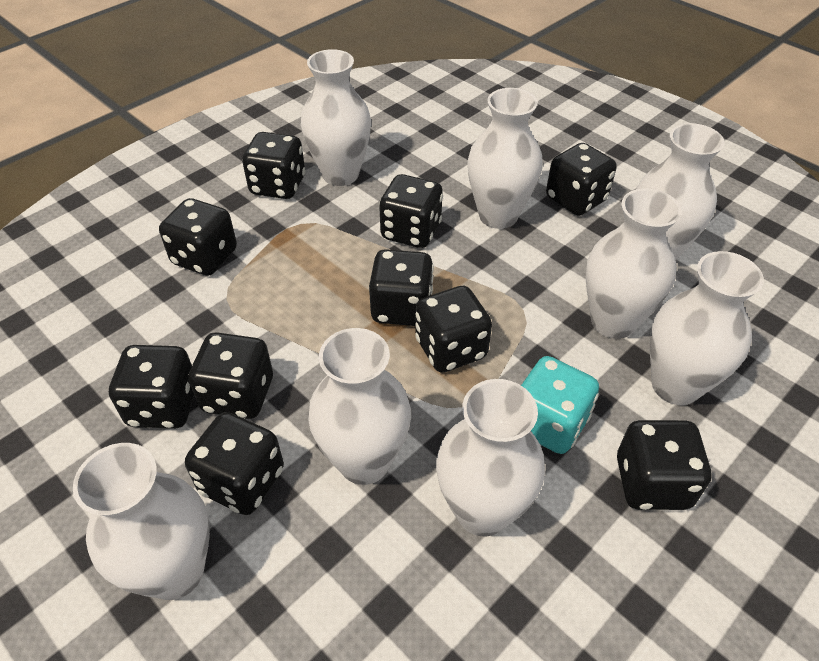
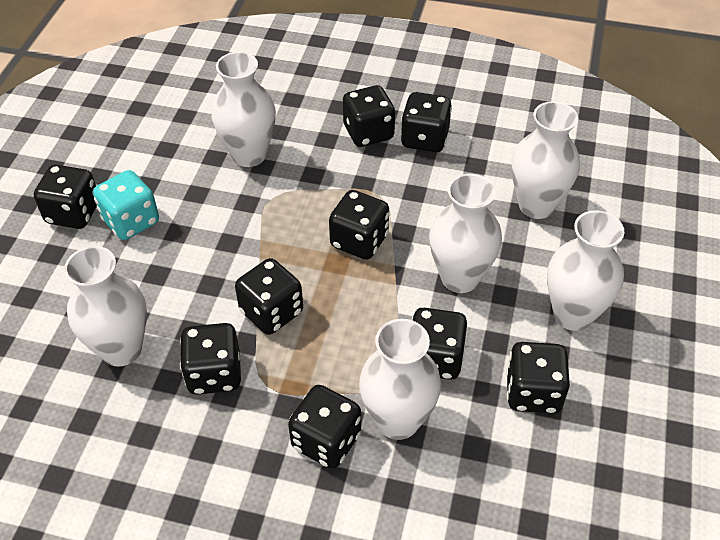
black dice: [109,345,194,429] [159,198,237,276] [185,412,284,515] [189,332,273,419] [242,132,305,199] [369,249,434,326] [379,174,443,248] [415,286,492,373] [546,143,616,216] [617,420,712,510] = 10 -> [34,165,97,229] [180,323,241,395] [235,258,303,335] [288,385,361,469] [329,190,389,260] [343,85,395,147] [401,92,452,152] [412,308,467,380] [506,342,570,414] = 9
white vase: [73,443,210,600] [301,49,371,186] [308,328,411,485] [436,379,545,536] [467,88,543,229] [586,189,682,339] [636,123,725,261] [650,251,764,405] = 8 -> [64,246,147,367] [211,52,276,167] [359,319,441,440] [429,174,502,293] [512,101,580,219] [547,210,624,331] = 6

